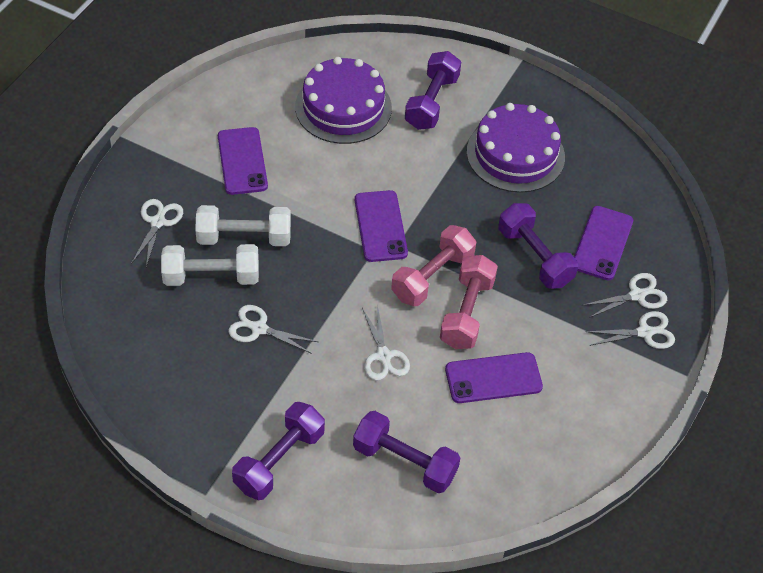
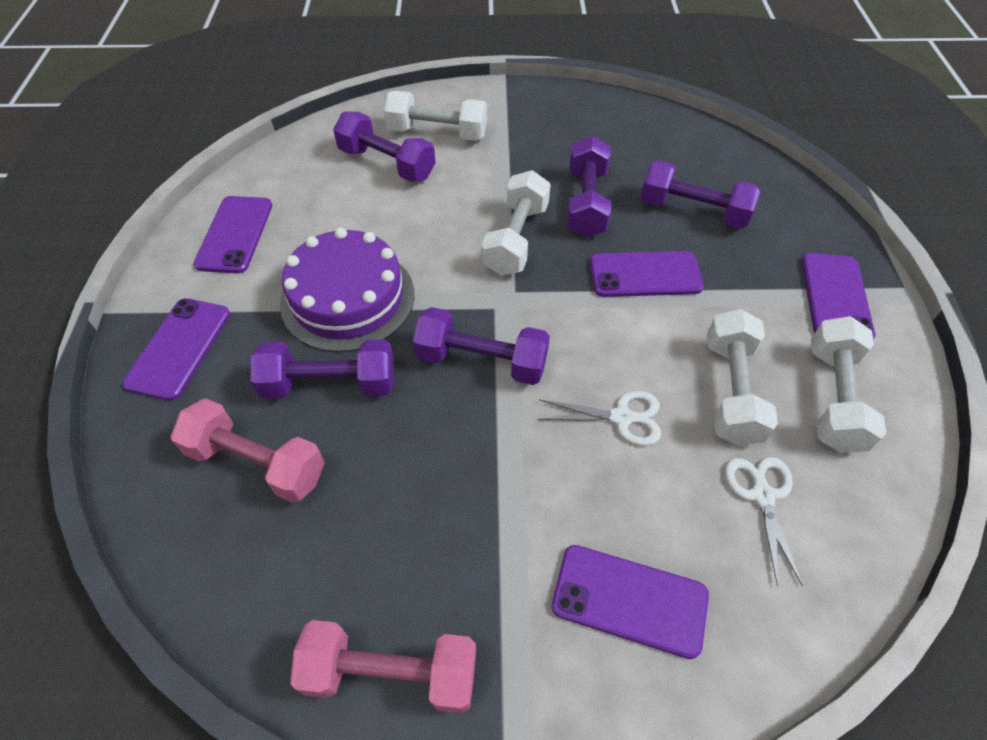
purple cake: [295,57,392,144] [467,103,565,193] = 2 -> [280,228,414,352] = 1
purple dumbbell: [232,402,325,500] [353,411,460,493] [405,51,461,130] [498,203,578,289] = 4 -> [250,339,394,399] [333,112,435,182] [412,307,550,385] [567,136,611,238] [640,160,760,229] = 5
purple phone: [218,127,268,195] [355,190,408,262] [445,352,543,403] [574,206,633,280] = 4 -> [122,298,230,401] [194,196,272,273] [551,545,709,659] [590,251,704,297] [801,253,875,339] = 5
white dumbbell: [161,244,259,286] [195,205,291,246] = 2 -> [384,91,487,141] [482,170,551,276] [707,309,778,446] [811,316,886,453] = 4
white scissors: [131,199,183,267] [228,305,318,354] [362,305,410,380] [583,273,667,318] [586,311,675,349] = 5 -> [538,391,661,446] [725,457,802,586] = 2

